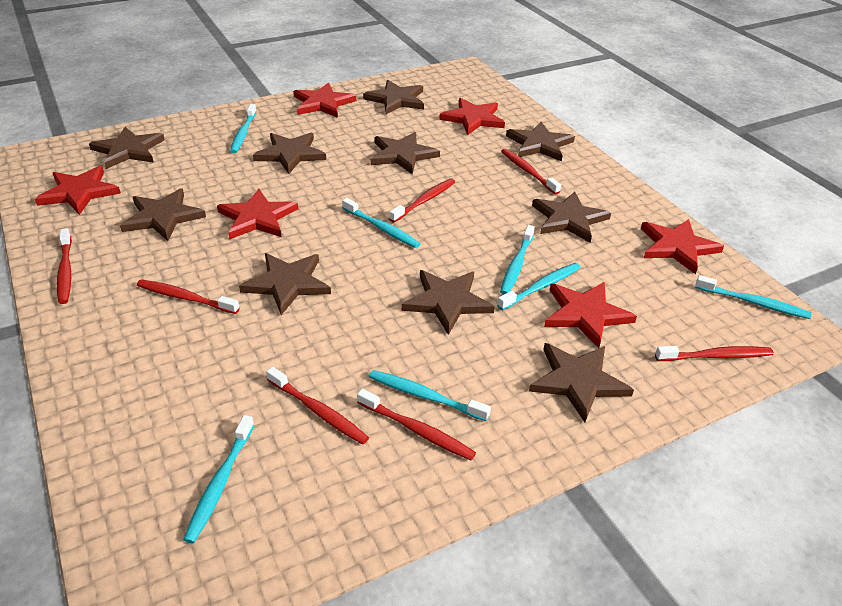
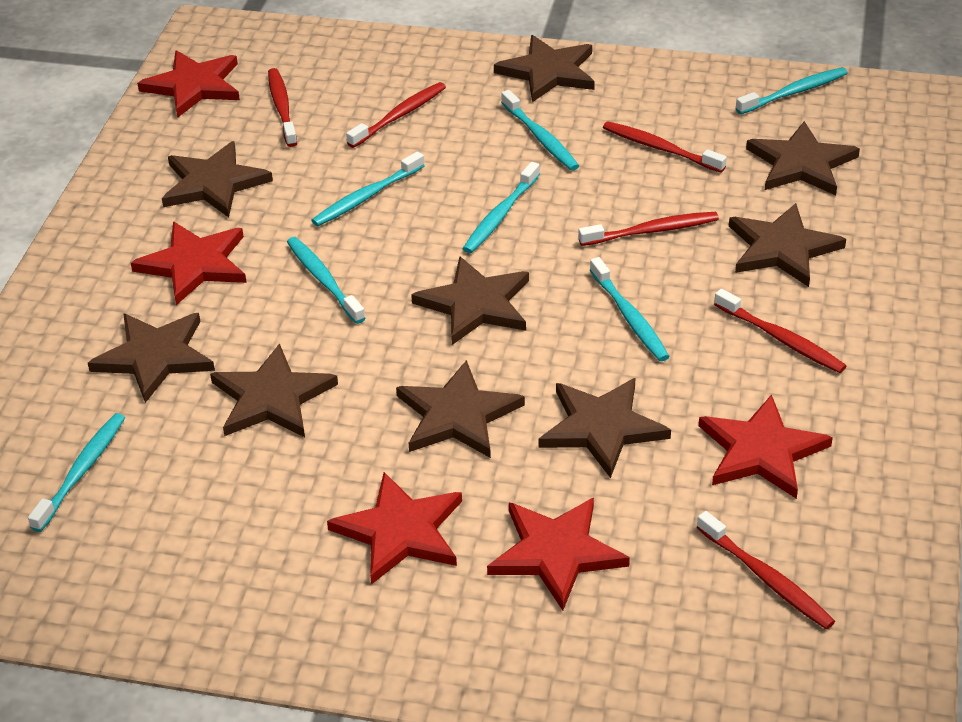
brown star: [89,127,165,169] [120,189,206,241] [239,253,331,315] [253,133,326,174] [363,80,424,114] [371,132,440,174] [402,270,495,335] [506,122,575,161] [529,343,634,422] [532,192,611,243] = 10 -> [88,313,215,403] [162,141,273,217] [210,343,338,437] [396,360,525,458] [411,256,529,345] [494,35,595,102] [538,378,671,478] [729,203,846,287] [746,121,860,195] = 9
red star: [35,166,121,215] [217,189,298,239] [293,83,356,118] [439,98,505,135] [544,282,637,348] [641,219,724,274] = 6 -> [131,222,247,305] [137,50,240,118] [327,472,462,585] [487,498,630,610] [699,394,833,499] = 5
red toothbrush: [57,228,72,304] [137,280,239,314] [266,367,369,445] [357,389,476,460] [389,178,455,222] [501,149,561,194] [655,346,774,361] = 7 -> [268,68,297,147] [346,82,446,148] [578,212,719,246] [603,121,727,172] [697,511,835,629] [714,289,846,373] = 6

